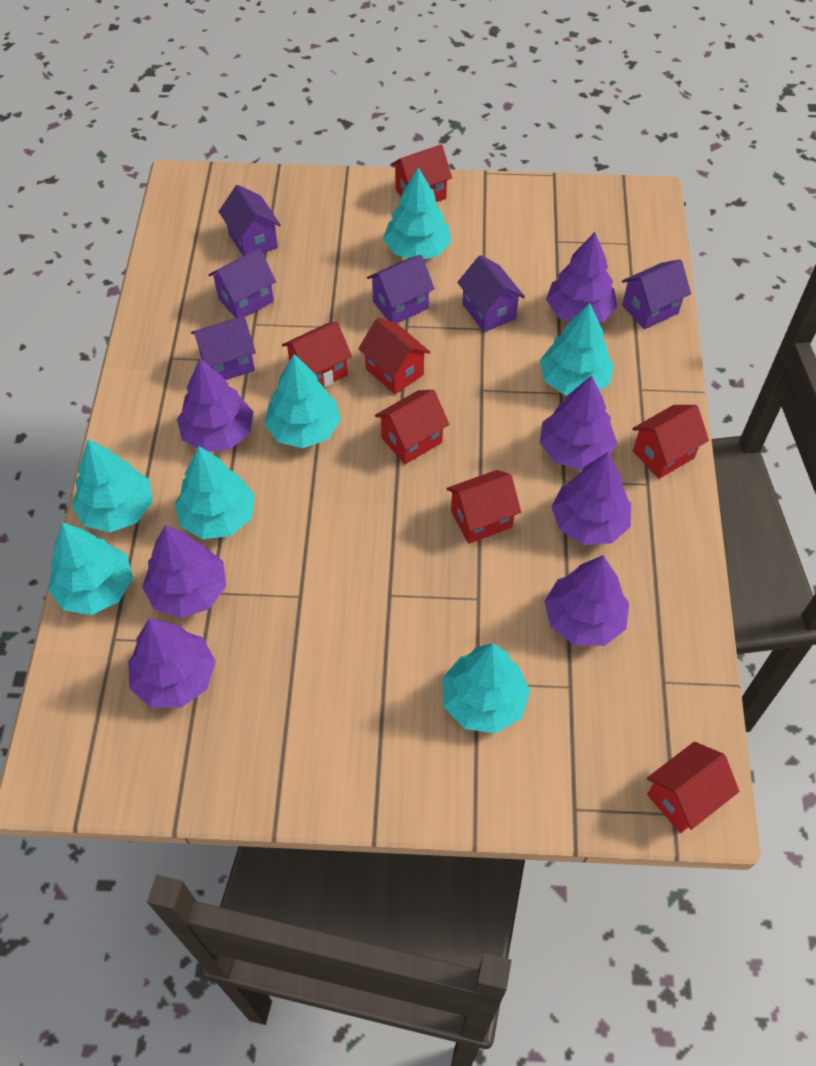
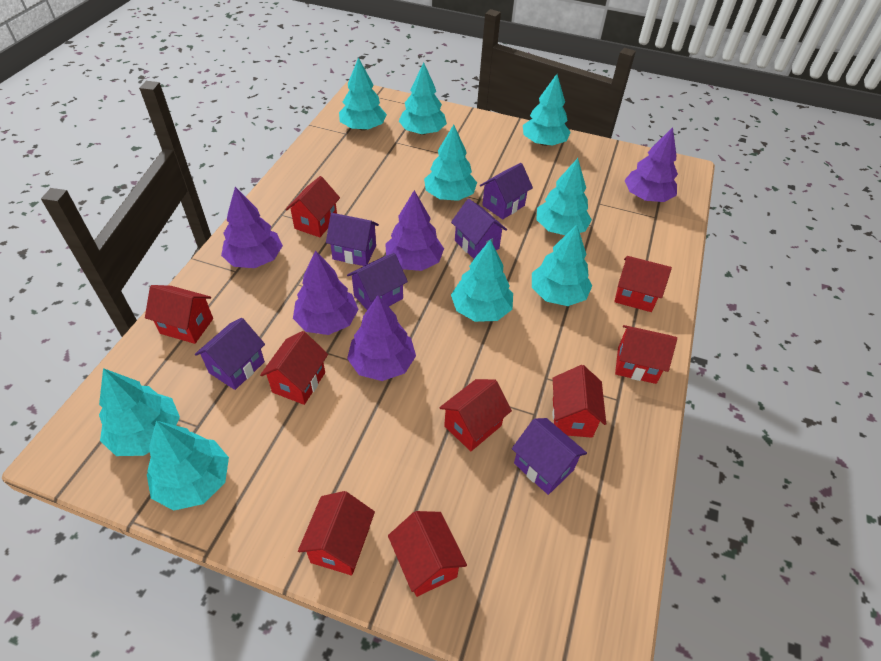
purple tree: [128,618,216,708] [142,525,226,618] [177,358,253,451] [540,375,617,470] [544,555,629,646] [546,232,617,323] [551,452,631,545] = 7 -> [221,187,283,268] [293,250,359,335] [347,295,416,381] [385,190,444,271] [624,127,678,202] = 5
red house: [282,322,352,387] [358,318,431,395] [375,390,449,464] [390,144,452,202] [446,470,521,544] [632,405,709,479] [647,742,739,833] = 7 -> [145,285,213,344] [260,331,328,405] [286,176,340,237] [298,491,375,575] [388,511,467,597] [439,379,512,451] [552,365,606,438] [614,256,672,312] [615,325,677,384] = 9
turquoise tree: [48,522,133,615] [72,439,153,533] [175,446,255,539] [264,354,341,448] [383,167,451,259] [442,643,530,734] [540,303,614,395] = 7 -> [99,368,180,456] [147,421,229,511] [339,58,387,131] [399,62,447,135] [424,125,477,201] [451,239,513,322] [523,74,571,146] [532,224,592,306] [536,158,592,235] = 9

